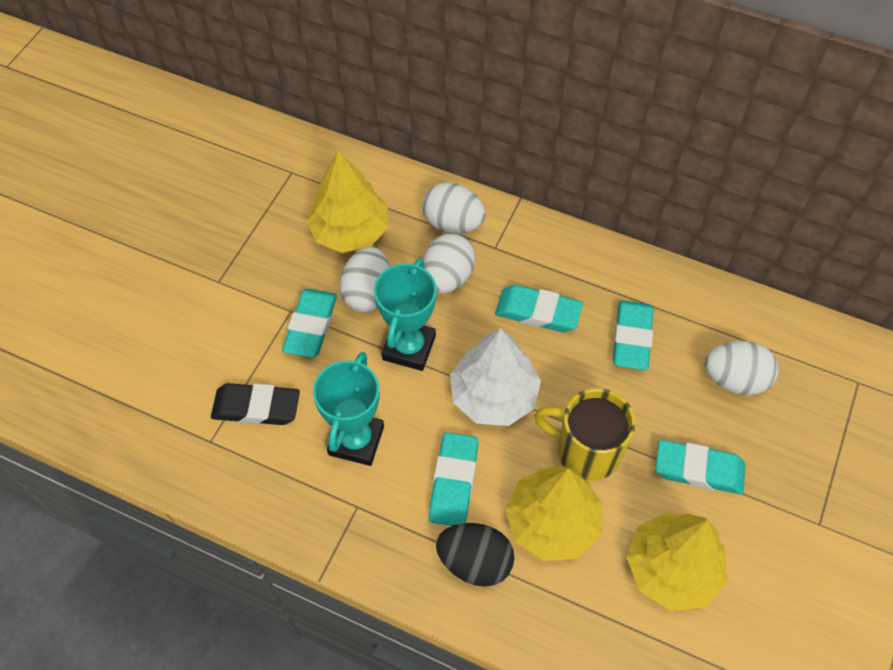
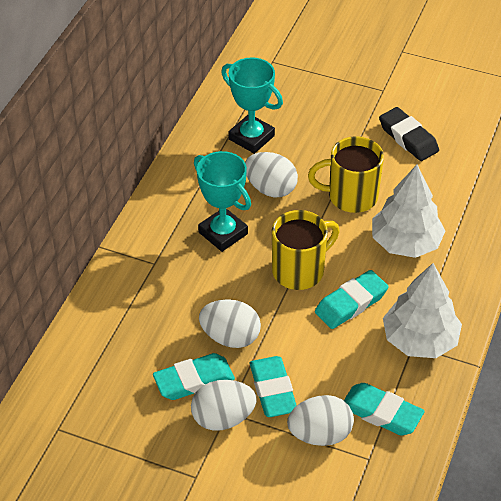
black egg: [436,523,514,587] = 1 -> none = 0
turquoise eraser: [282,289,337,358] [429,432,479,526] [495,285,583,332] [613,300,654,370] [655,440,746,494] = 5 -> [153,353,235,400] [250,356,297,417] [315,270,388,329] [344,383,425,436] = 4
white tree: [450,328,541,426] = 1 -> [372,165,445,258] [383,263,462,358] = 2
yellow mug: [534,388,636,481] = 1 -> [272,210,340,290] [308,136,384,213] = 2
yellow tree: [306,150,389,253] [505,465,602,561] [627,512,727,611] = 3 -> none = 0

